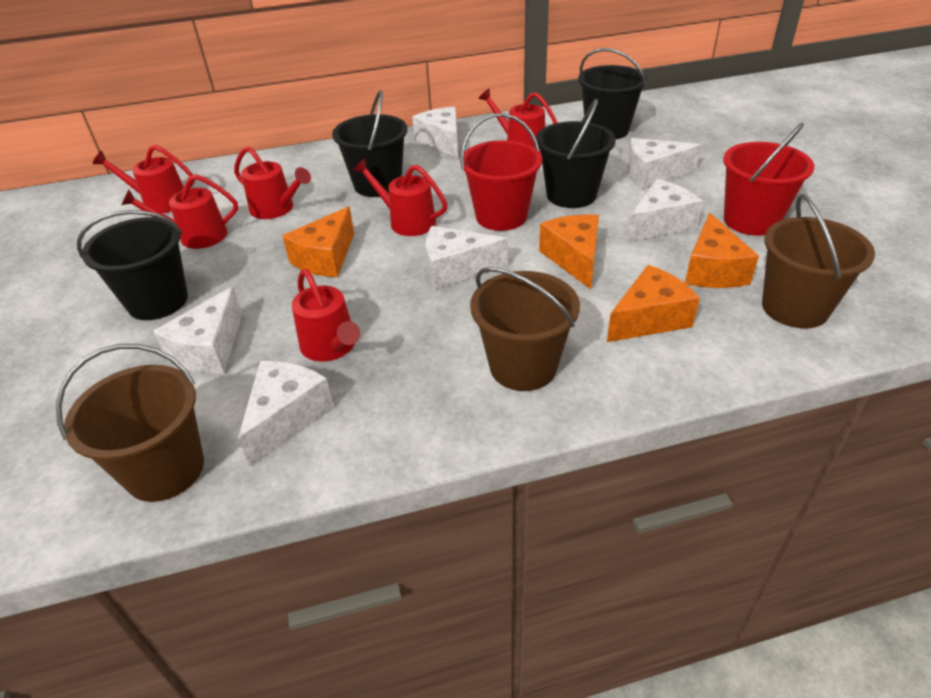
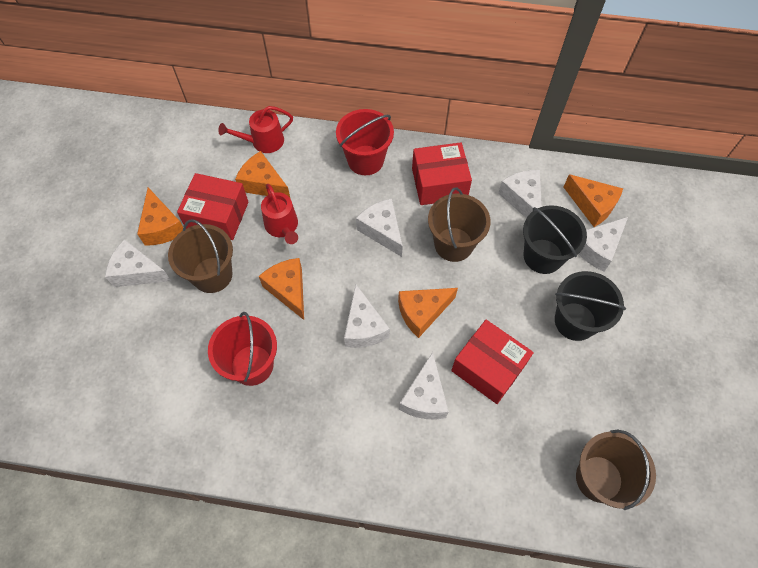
black bucket: [77,210,188,320] [332,90,408,197] [536,99,616,208] [578,48,647,139] = 4 -> [523,205,587,274] [555,271,626,341] = 2
orange cheese: [282,207,354,277] [539,214,599,289] [607,265,700,342] [685,213,759,288] = 4 -> [137,188,183,246] [235,151,291,199] [259,258,304,320] [398,288,458,338] [564,174,623,227] = 5
red box: none = 0 -> [177,173,248,240] [412,142,472,205] [451,320,534,404] = 3
red watering can: [93,145,195,213] [121,174,238,249] [234,146,311,219] [292,269,360,362] [353,159,447,236] [478,88,558,153] = 6 -> [218,106,293,153] [261,184,298,244] = 2

